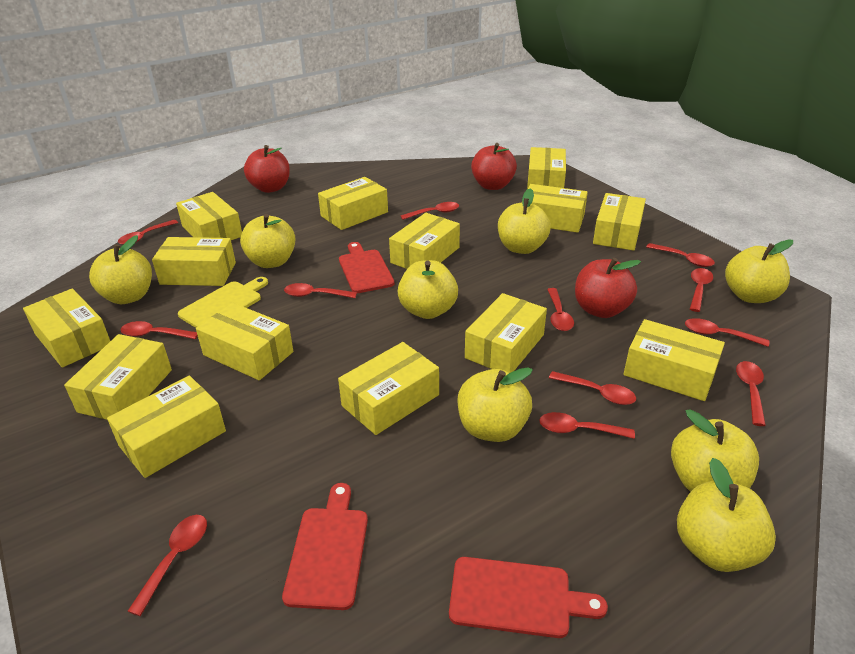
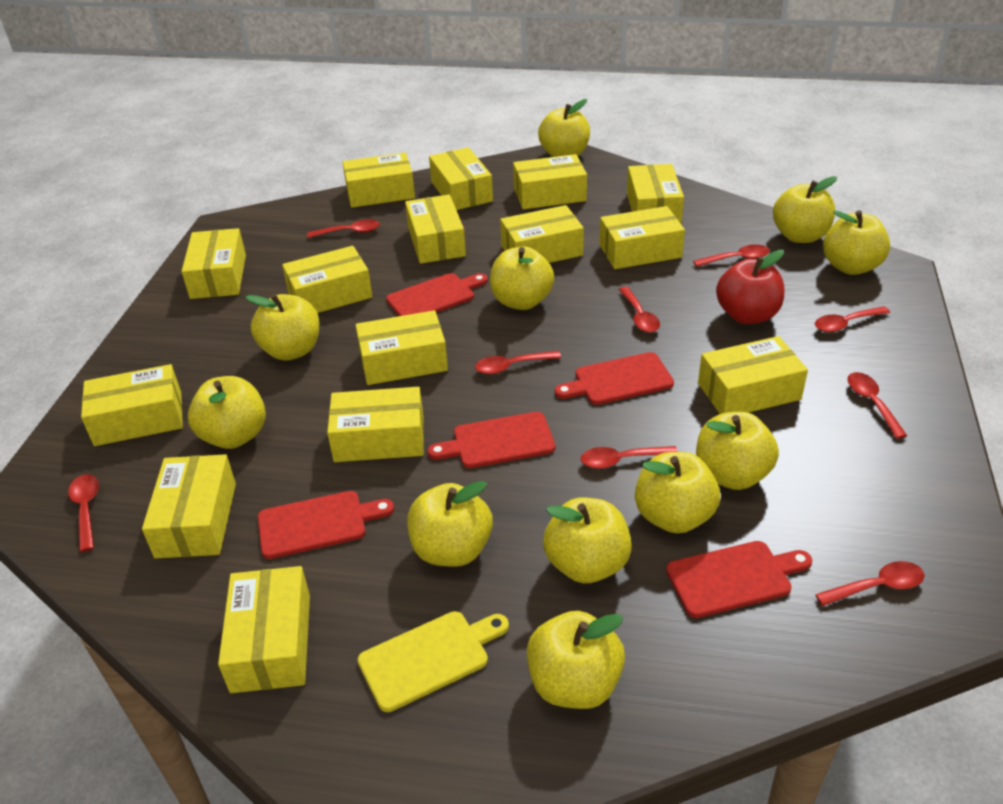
red apple: [244,145,290,193] [471,143,517,190] [575,258,641,318] = 3 -> [716,250,784,324] = 1
red cutting board: [282,483,368,610] [339,242,395,293] [449,557,608,638] = 3 -> [258,491,394,559] [386,273,488,316] [428,412,555,468] [555,352,674,405] [666,541,812,618] = 5
red spoon: [118,220,178,245] [121,321,198,339] [127,515,207,616] [284,283,357,298] [400,202,459,220] [539,412,635,439] [547,288,574,331] [549,371,636,405] [646,243,715,267] [685,318,769,347] [690,268,713,312] [736,361,766,426] = 12 -> [68,474,99,552] [307,219,380,238] [475,351,561,374] [581,446,678,469] [619,287,660,333] [693,244,770,267] [815,306,890,332] [815,561,924,606] [847,372,907,439] = 9
yellow apple: [89,235,152,304] [240,214,296,268] [398,260,458,319] [458,367,533,442] [498,188,551,254] [671,409,759,492] [677,458,776,572] [725,239,793,303] = 8 -> [188,376,266,449] [245,294,319,360] [407,481,493,567] [490,247,554,310] [527,611,625,709] [538,99,590,157] [543,498,632,583] [635,452,720,534] [696,412,779,490] [773,176,837,243] [823,210,890,275] = 11
yellow box: [23,288,110,368] [64,334,172,420] [107,376,226,478] [152,237,236,286] [176,192,242,240] [196,303,293,380] [318,177,388,230] [338,342,439,435] [389,213,460,269] [465,293,547,373] [527,147,566,189] [528,184,588,233] [593,193,646,251] [624,319,725,401] = 14 -> [81,364,183,446] [142,454,236,559] [181,228,246,299] [218,566,310,693] [282,246,373,313] [327,387,424,462] [343,153,415,208] [356,310,448,385] [405,194,466,264] [429,147,493,210] [500,205,584,263] [513,154,587,209] [599,206,685,269] [627,164,684,224] [698,336,808,414] = 15

